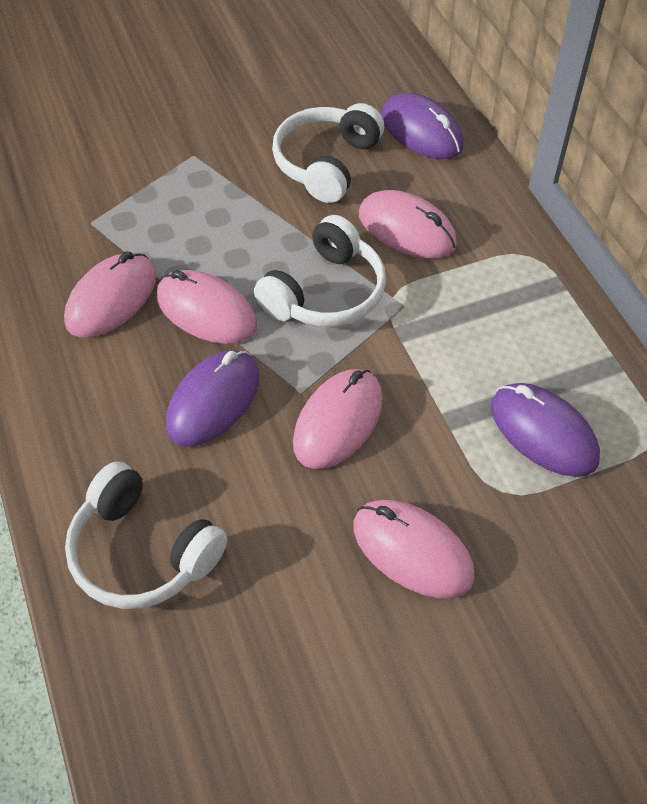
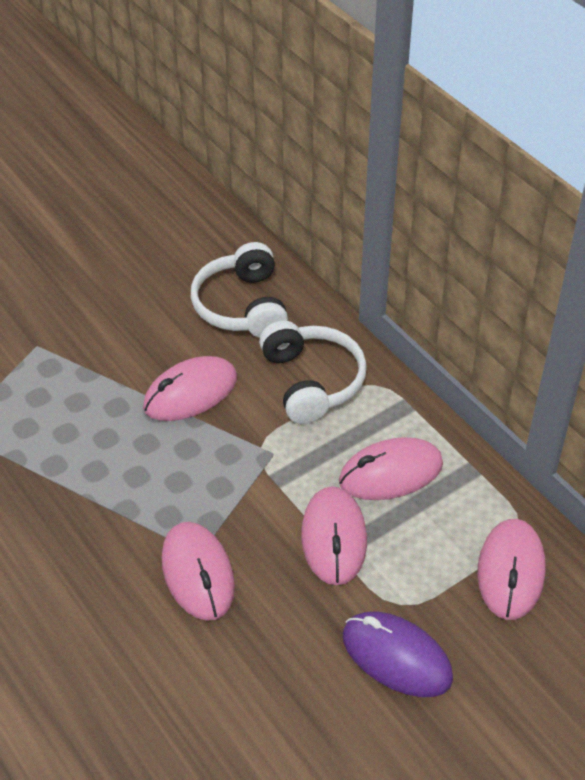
purple mouse: [166,350,259,447] [381,93,464,159] [491,383,600,477] = 3 -> [343,612,453,697] = 1
white headphones: [65,462,227,609] [254,215,386,327] [272,103,384,203] = 3 -> [191,242,288,338] [259,321,367,424] = 2

